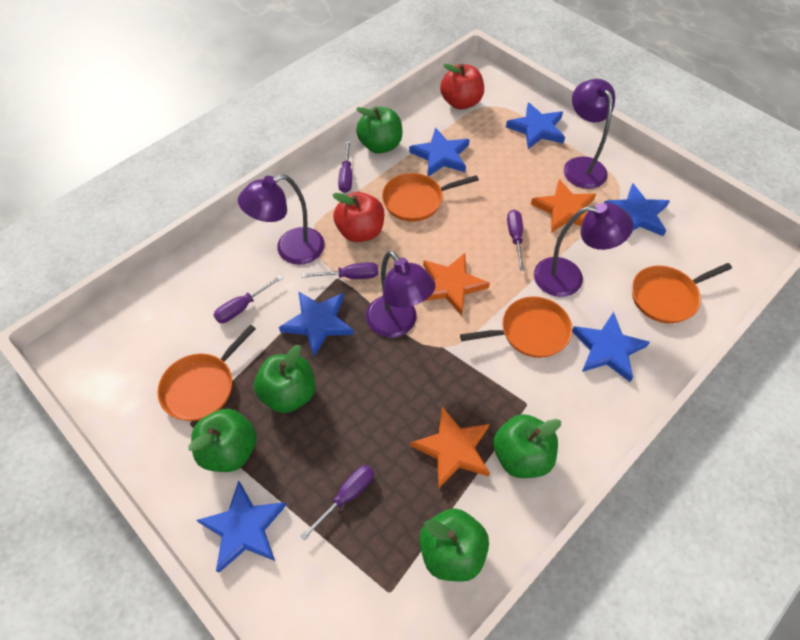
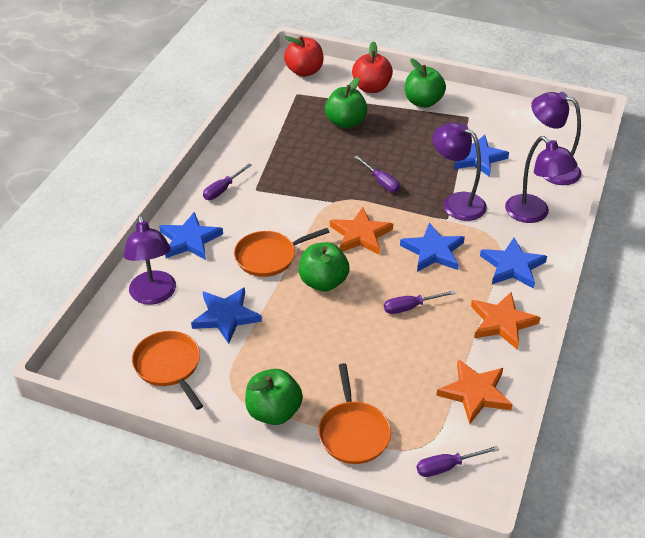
blue star: [196,480,286,573] [279,291,354,356] [409,128,470,176] [506,102,565,149] [572,312,650,382] [604,184,670,236] = 6 -> [159,212,223,260] [191,287,262,344] [400,222,465,272] [454,135,509,177] [480,238,547,289] = 5
green apple: [188,409,257,472] [254,345,315,413] [356,106,402,154] [419,508,489,582] [493,414,561,478] = 5 -> [245,369,303,425] [299,242,350,292] [325,77,368,129] [405,59,446,108] = 4
orange pan: [157,324,256,421] [382,173,479,222] [460,296,572,358] [632,263,732,323] = 4 -> [132,331,203,410] [234,228,329,277] [318,363,391,464] = 3
purple screwdriver: [213,275,283,323] [300,465,374,540] [301,262,378,279] [338,140,352,193] [507,210,525,271] = 5 -> [203,163,252,200] [354,156,400,193] [384,290,456,314] [417,446,499,477] = 4

